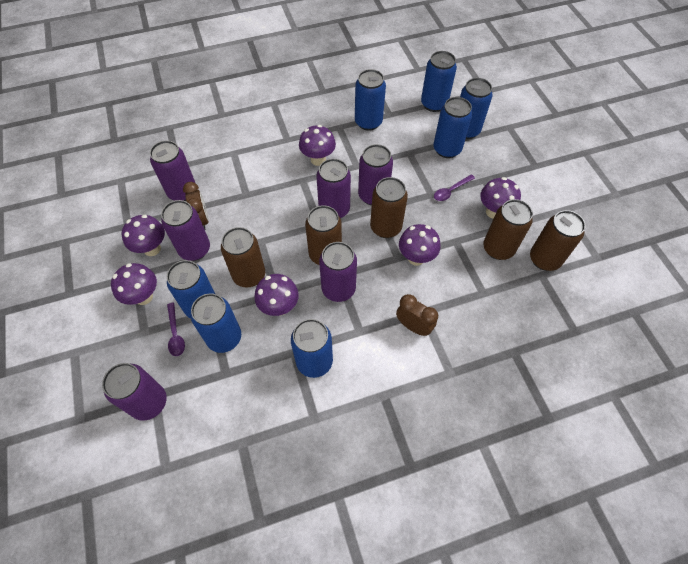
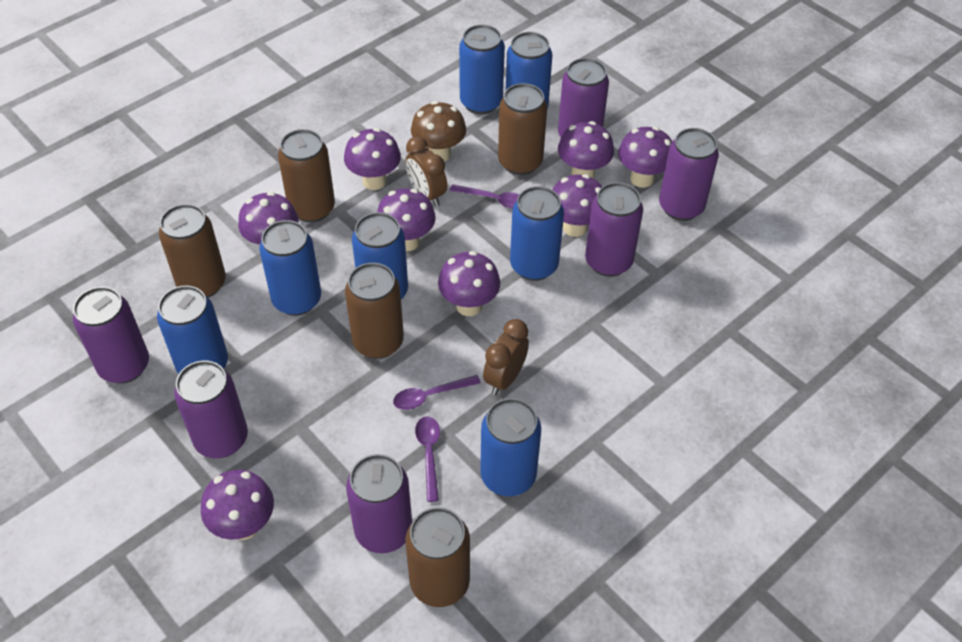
brown mushroom: none = 0 -> [411,101,466,162] = 1
purple mushroom: [111,263,157,305] [122,215,165,256] [254,274,299,316] [299,125,336,166] [399,224,441,266] [480,177,521,219] = 6 -> [201,470,274,540] [238,192,298,245] [344,128,401,190] [377,188,436,251] [438,251,500,316] [553,174,602,237] [558,121,614,179] [618,126,672,188] = 8
purple spoon: [167,303,185,356] [434,174,475,201] = 2 -> [393,375,481,410] [415,416,440,502] [450,184,519,209] = 3

